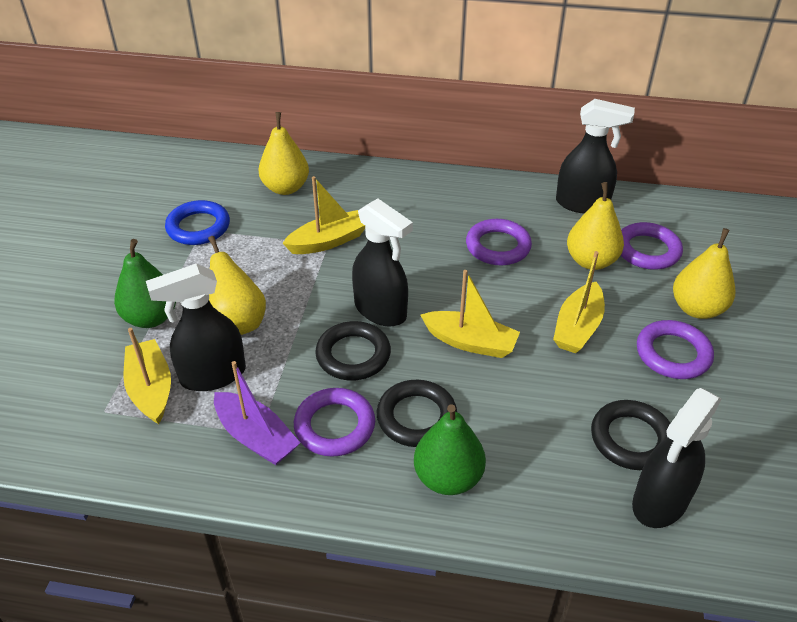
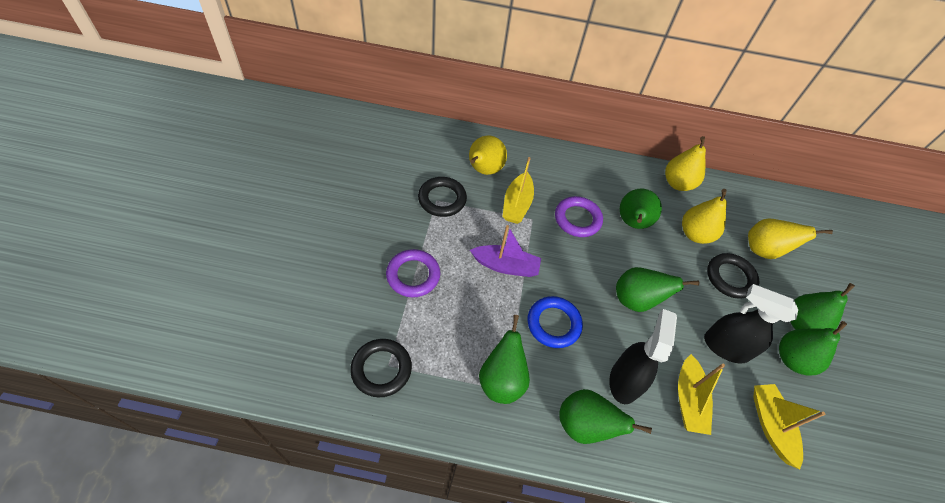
black spray bottle: [146,264,246,391] [352,198,413,327] [556,99,635,214] [632,388,722,528] = 4 -> [609,309,677,404] [704,284,798,363] = 2
green pear: [114,239,176,328] [414,404,486,495] = 2 -> [479,315,530,404] [559,389,652,444] [616,267,699,312] [620,189,662,229] [779,321,847,375] [790,283,855,330] = 6
purple ring: [294,388,375,457] [466,219,532,266] [621,222,683,270] [637,320,714,379] = 4 -> [386,249,440,297] [555,196,603,237] = 2
yellow boat: [123,328,171,424] [282,176,365,254] [420,270,520,358] [553,251,605,353] = 4 -> [502,157,534,224] [678,354,725,435] [753,384,825,470] = 3

